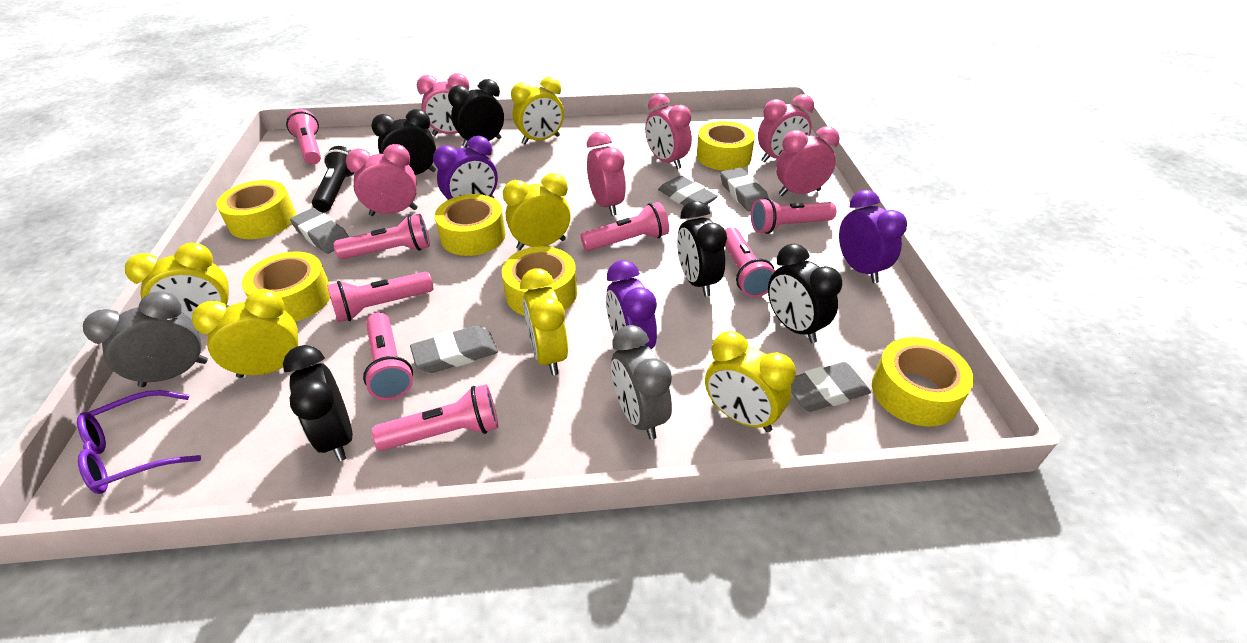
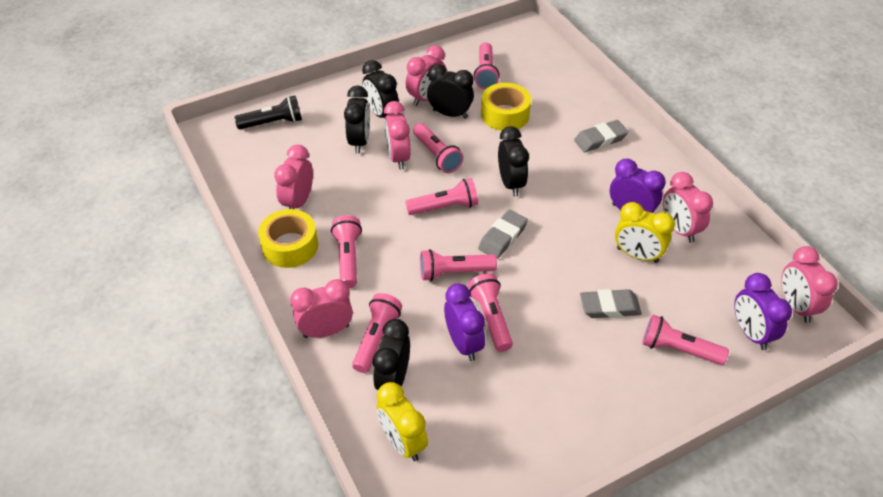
grey clock: [83,291,208,387] [611,325,672,440] = 2 -> none = 0
grey eraser: [290,208,349,254] [410,326,498,373] [658,176,718,206] [720,167,769,212] [791,362,871,412] = 5 -> [478,210,528,259] [574,120,628,152] [580,289,642,318] = 3
purple glasses: [77,390,201,494] = 1 -> none = 0
yellow clock: [125,243,229,319] [192,289,298,378] [503,173,571,250] [511,77,564,144] [521,268,568,375] [705,331,796,432] = 6 -> [376,382,428,461] [615,202,675,263] = 2
yellow tape: [217,180,296,239] [242,251,330,322] [435,194,506,256] [502,246,577,316] [697,121,755,171] [872,337,974,427] = 6 -> [258,209,318,268] [481,83,531,131] = 2

